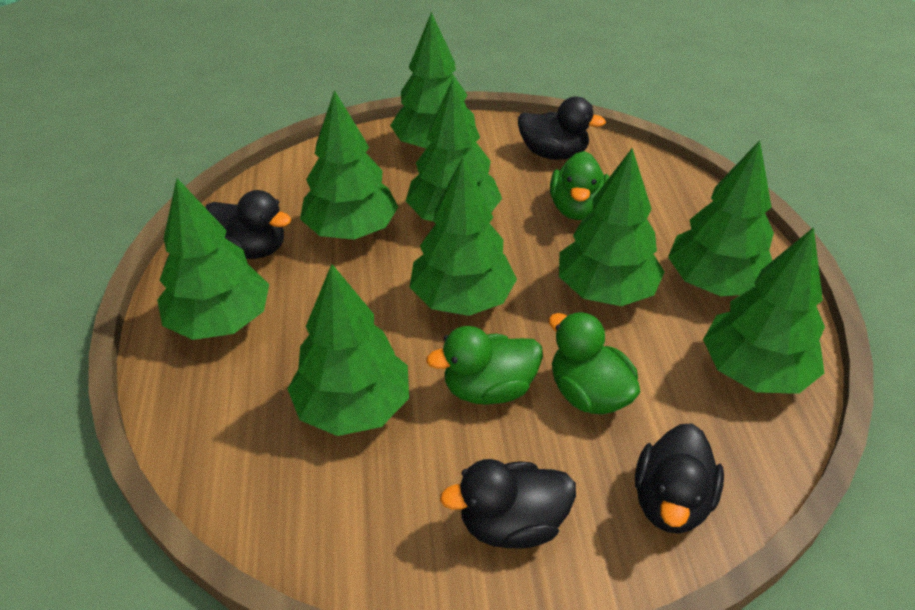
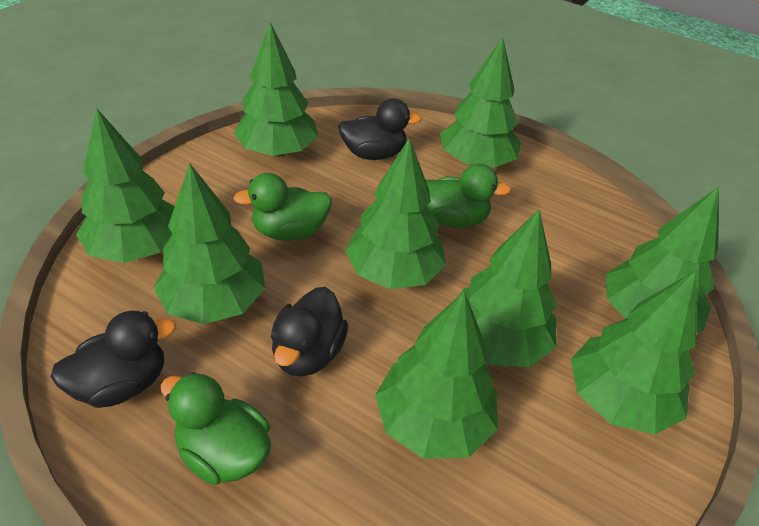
black duck: [205,190,291,259] [440,459,576,549] [518,96,606,160] [635,423,724,534] = 4 -> [50,311,176,408] [271,287,348,377] [338,98,422,160] = 3

